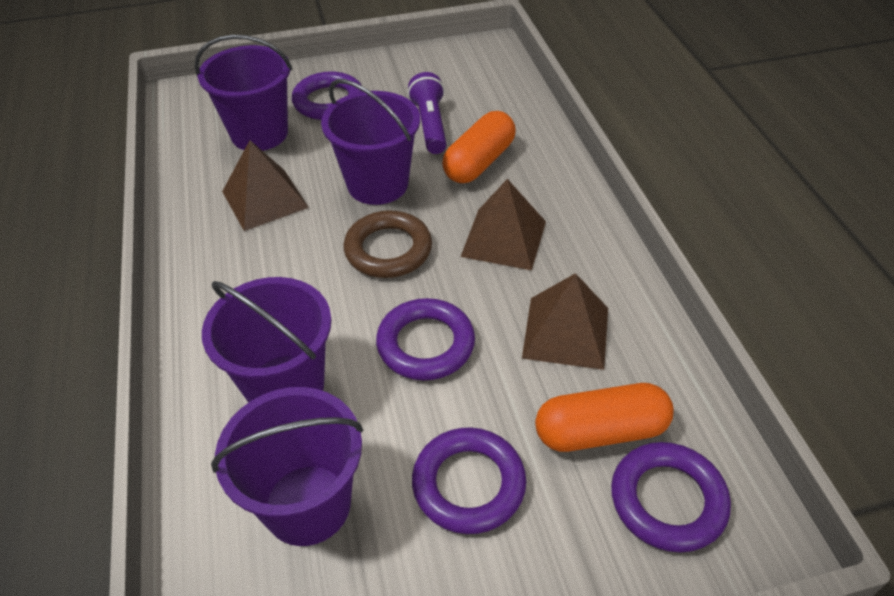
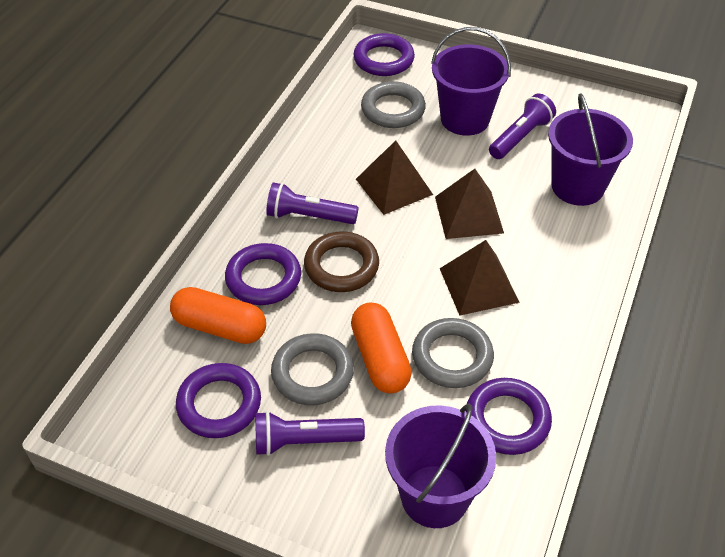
grey ring: none = 0 -> [271,333,354,405] [361,81,426,128] [412,318,494,388] = 3
purple bucket: [195,35,292,151] [202,277,332,403] [211,387,363,546] [321,79,420,205] = 4 -> [385,404,496,528] [431,27,511,136] [548,93,633,206] = 3
purple flashlight: [408,72,447,154] = 1 -> [255,411,365,456] [266,183,359,224] [489,94,556,159] = 3

